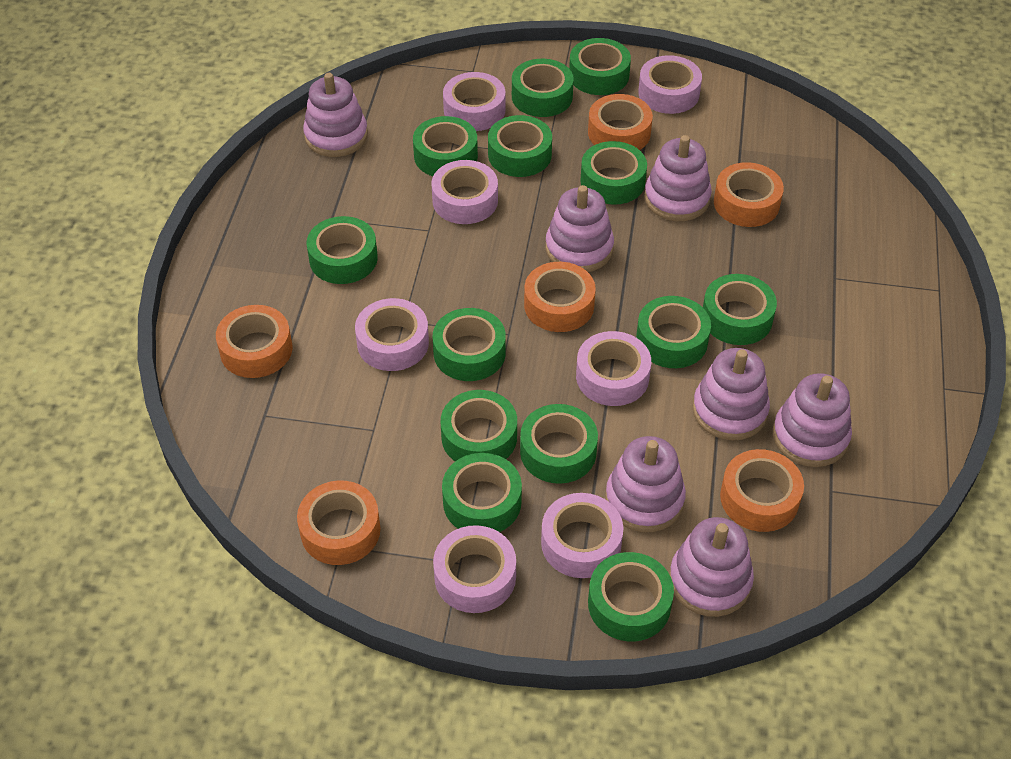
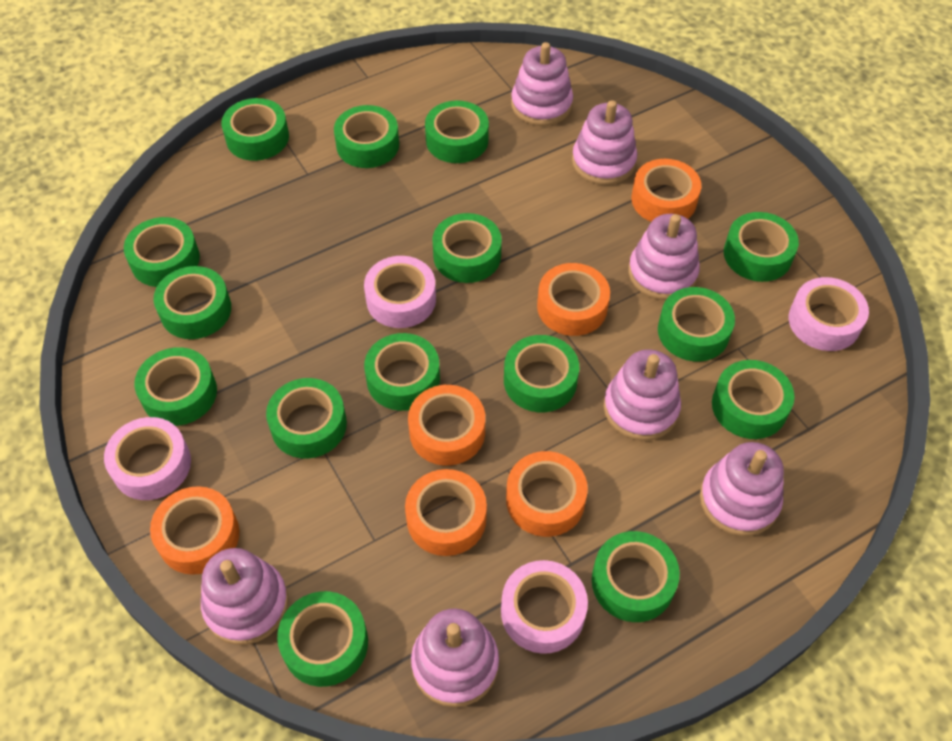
green tape: [307,216,378,284] [413,116,478,176] [433,308,506,381] [441,390,517,461] [442,453,522,532] [488,115,552,177] [512,59,574,117] [520,404,598,484] [569,38,631,95] [580,141,647,205] [588,552,674,641] [636,296,711,368] [703,274,777,345] = 13 -> [124,217,200,287] [134,347,217,426] [154,266,231,339] [221,98,289,161] [266,378,347,459] [277,591,368,687] [334,105,399,168] [364,333,440,411] [425,100,489,163] [432,213,502,283] [504,335,579,412] [592,531,680,622] [658,287,735,361] [712,360,795,439] [724,212,799,282] = 15
pink tape: [355,298,429,371] [431,160,498,224] [433,525,516,613] [443,72,505,131] [541,493,623,578] [576,331,651,406] [638,55,702,114] = 7 -> [104,417,191,500] [364,256,436,328] [501,560,588,654] [789,277,869,351] = 4

